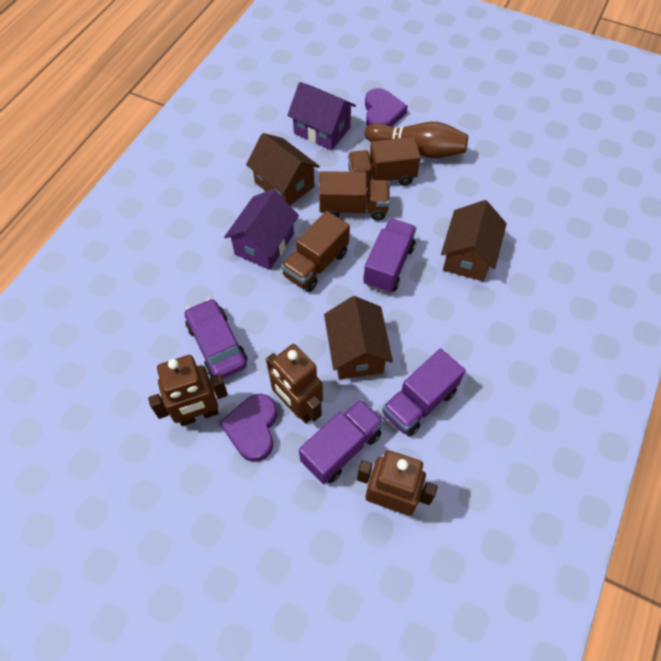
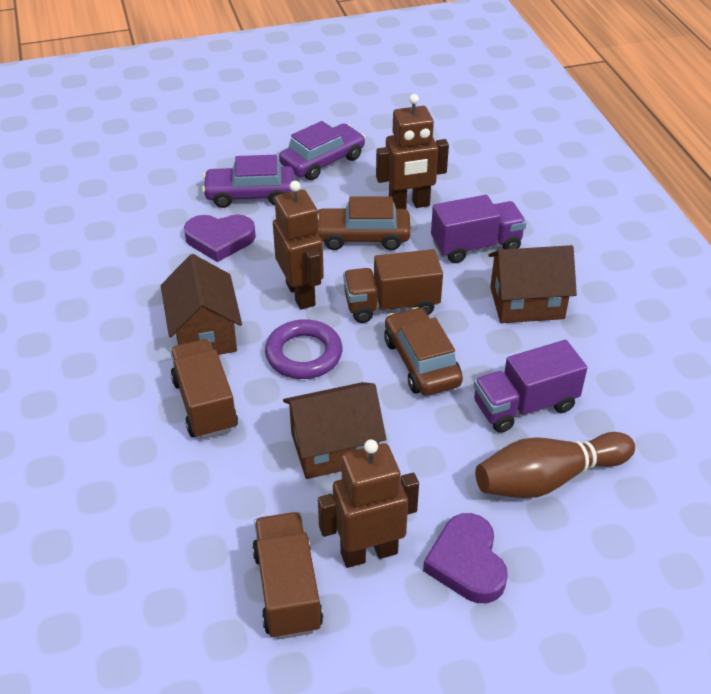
brown car: none = 0 -> [318,196,411,250] [384,307,463,396] = 2
purple car: [185,298,247,379] = 1 -> [202,155,295,208] [279,121,365,180] = 2
purple house: [224,189,299,270] [287,82,356,151] = 2 -> none = 0
purple ring: none = 0 -> [265,319,342,379] = 1
purple truck: [299,399,384,484] [363,218,416,293] [382,348,465,437] = 3 -> [431,195,526,263] [473,340,587,433] = 2

